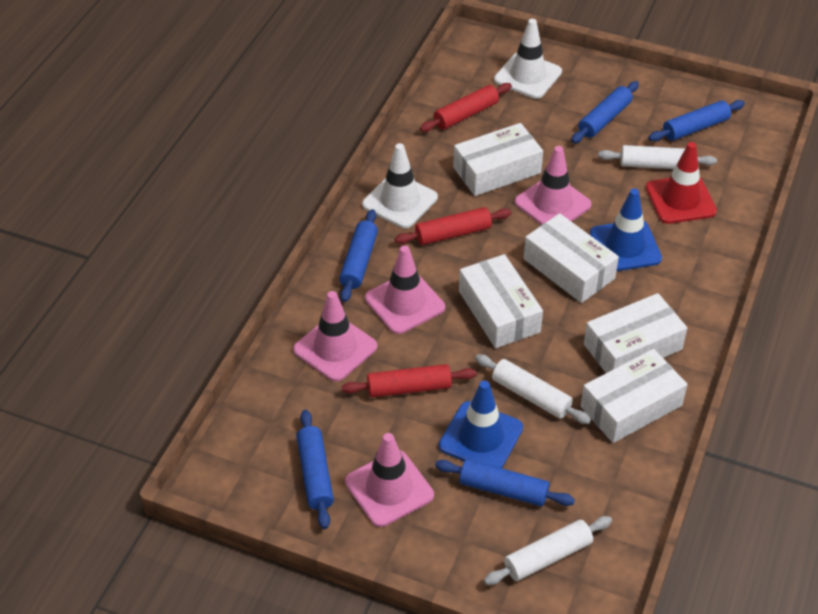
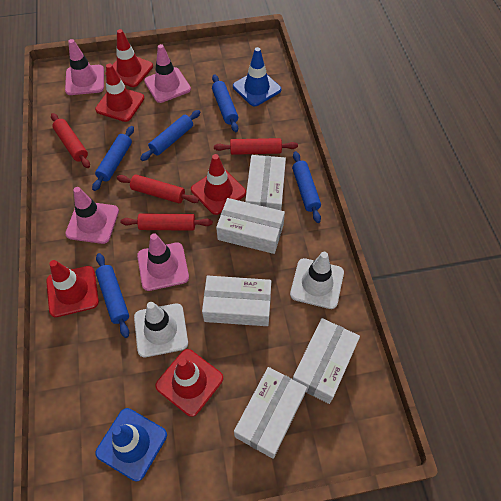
red rolling pin: [342,364,477,397] [395,207,512,245] [420,83,512,132] = 3 -> [51,113,90,168] [117,174,199,203] [120,213,213,231] [214,138,298,155] = 4
red traffic cone: [646,142,717,224] = 1 -> [46,260,99,317] [95,64,145,122] [112,29,153,87] [155,349,223,417] [191,154,246,215] = 5
white rolling pin: [475,354,591,424] [484,516,612,585] [598,145,717,169] = 3 -> none = 0

